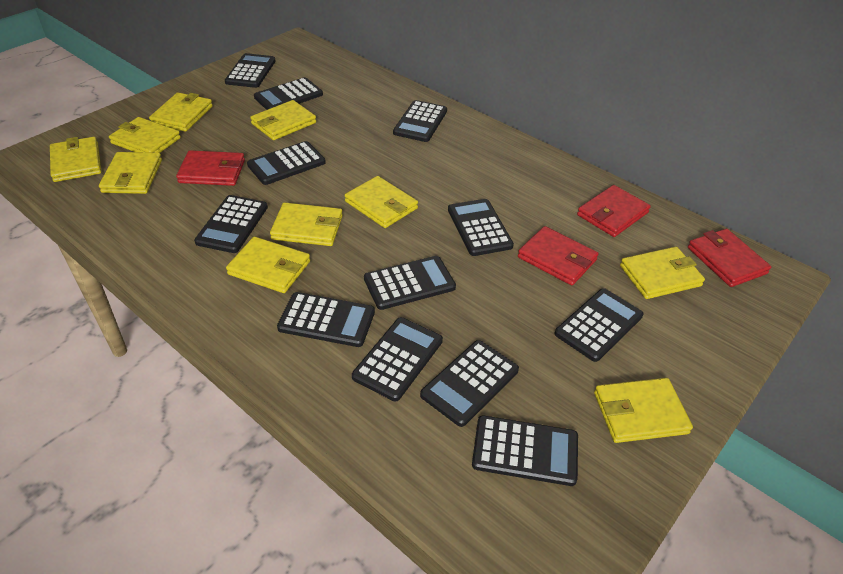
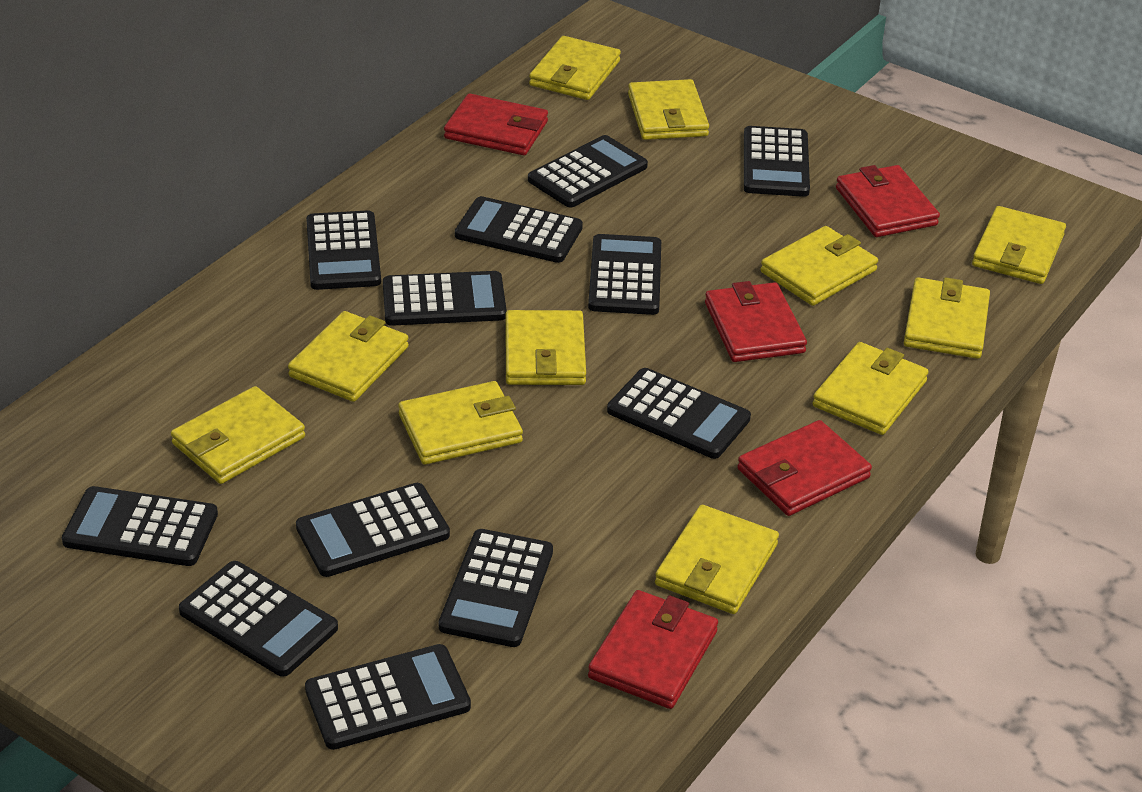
red wallet: [176,150,245,186] [518,226,598,285] [577,185,651,237] [688,229,771,287] = 4 -> [444,93,548,155] [588,590,718,709] [705,281,807,362] [737,420,872,516] [836,165,940,237] = 5
yellow wallet: [50,137,101,182] [99,152,162,194] [109,117,181,153] [149,92,213,132] [226,237,310,293] [250,100,316,140] [270,202,343,246] [345,176,418,228] [594,378,693,443] [620,247,705,299] = 10 -> [171,386,305,484] [288,311,409,402] [398,381,523,465] [505,310,586,385] [529,36,621,100] [628,79,709,140] [655,505,779,614] [760,226,878,306] [812,342,929,435] [904,277,990,359] [972,206,1066,284] = 11

